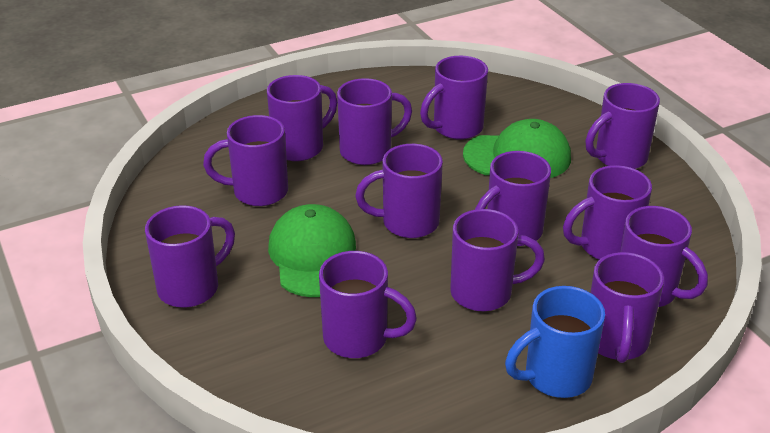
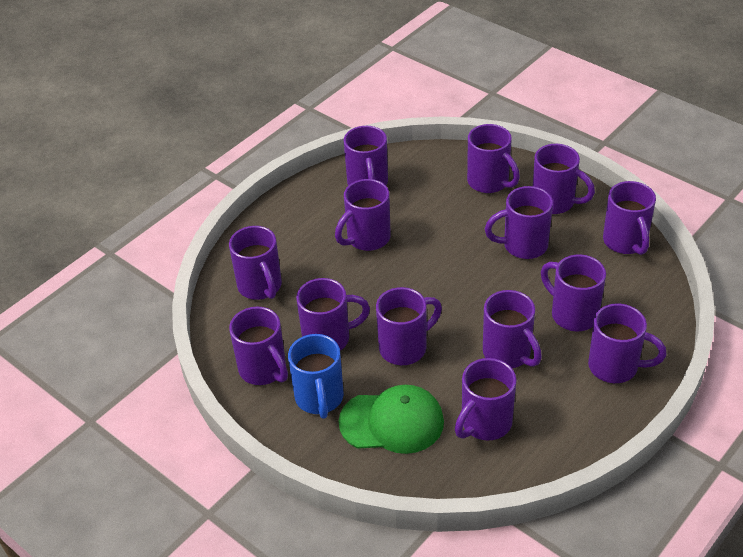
green cap: [268,204,356,297] [463,119,571,178] = 2 -> [339,385,444,454] = 1
purple mug: [145,205,235,308] [203,115,288,206] [267,75,337,161] [319,251,417,358] [337,78,412,165] [355,144,443,238] [420,56,488,140] [450,209,545,311] [475,151,551,246] [563,165,652,260] [585,83,660,169] [591,252,664,363] [620,206,708,307] = 13 -> [229,226,282,300] [229,307,288,385] [296,278,370,351] [335,179,391,251] [344,126,388,186] [376,287,442,365] [455,358,517,441] [467,124,520,193] [483,290,542,368] [485,186,553,259] [533,144,595,214] [541,254,606,331] [588,303,666,383] [603,181,656,255] = 14

